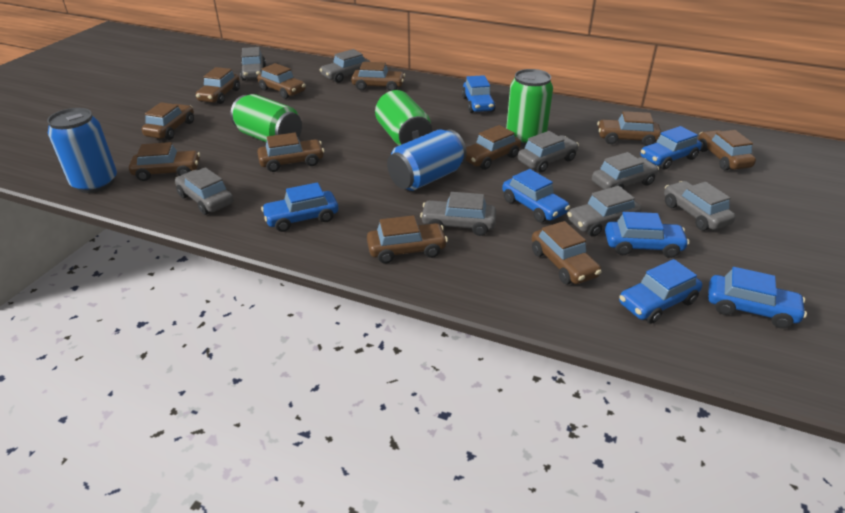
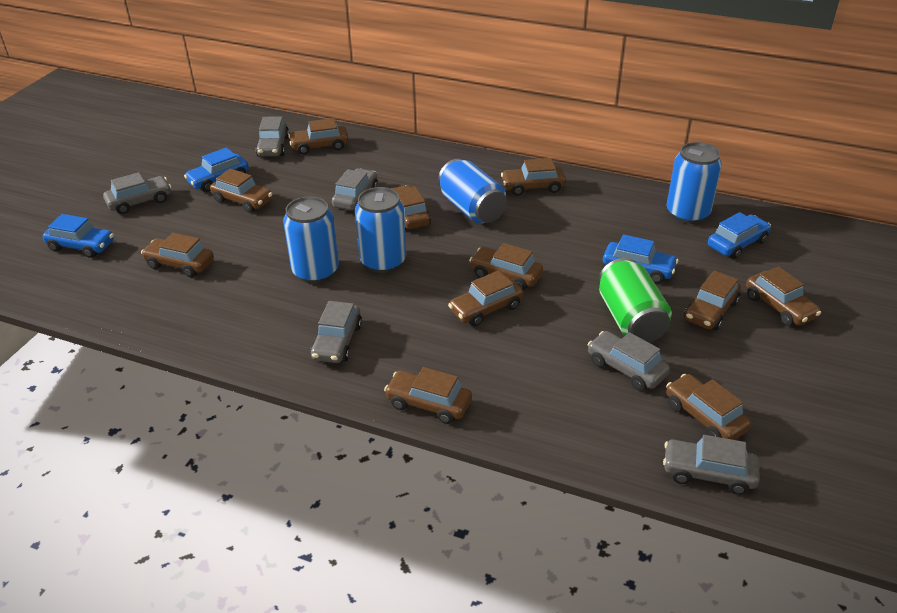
blue can: [47,108,117,193] [387,129,467,191] = 2 -> [283,196,339,283] [355,187,406,273] [438,159,507,223] [667,142,722,224] = 4
blue car: [261,182,338,232] [462,75,496,113] [502,169,570,223] [605,212,690,258] [619,259,702,324] [641,126,702,170] [708,267,807,329] = 7 -> [42,214,114,258] [184,147,249,192] [603,234,679,283] [708,212,771,259] = 4
green can: [230,94,302,142] [375,90,432,146] [506,69,553,146] = 3 -> [599,258,672,342] = 1
grey car: [175,167,234,215] [240,47,266,81] [320,49,370,83] [420,192,496,236] [518,131,579,173] [567,186,642,237] [592,152,659,190] [664,181,736,231] = 8 -> [103,172,171,214] [255,116,289,157] [310,301,362,363] [332,168,378,211] [587,331,670,391] [663,435,760,495] = 6

